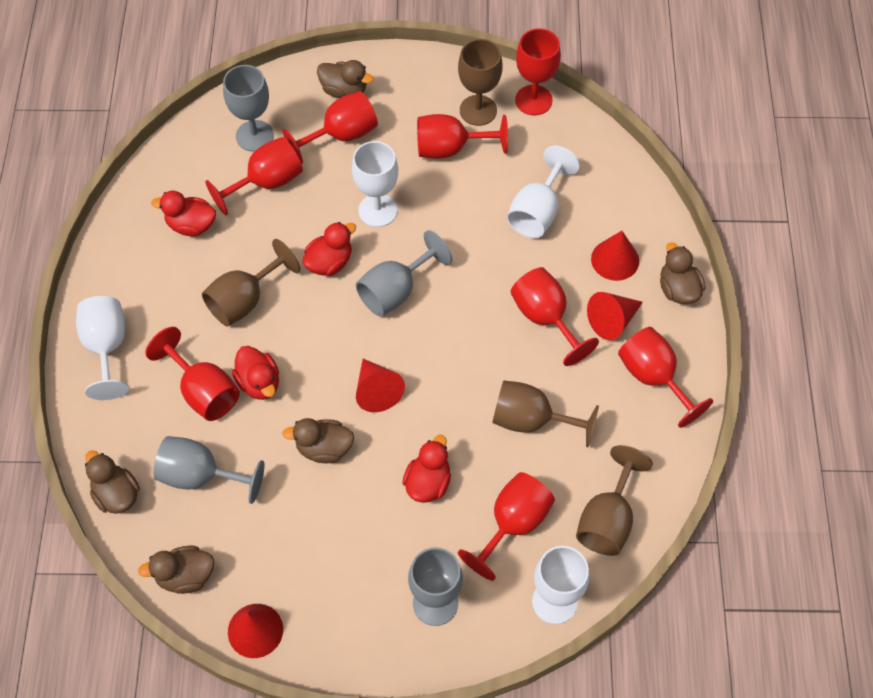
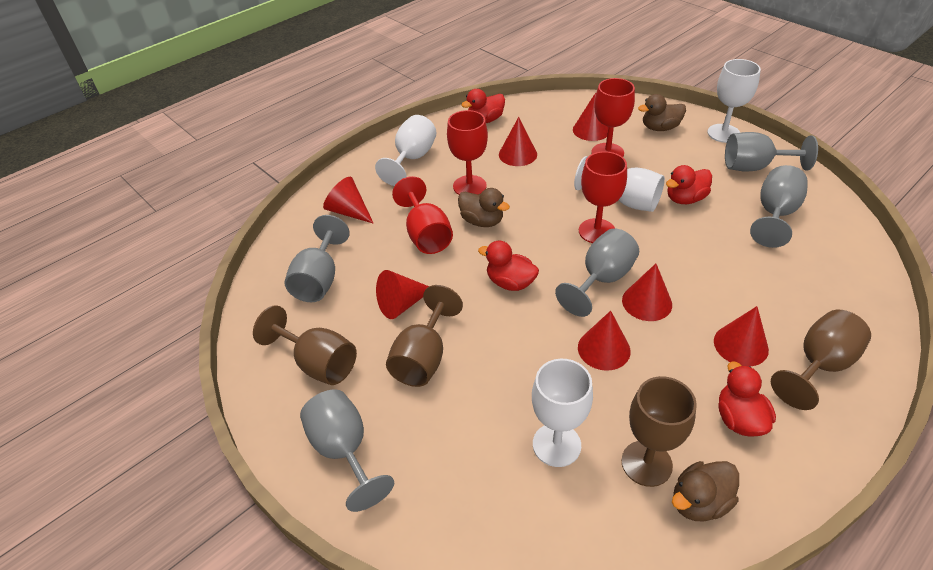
brown duck: [85,450,140,514] [138,546,214,594] [282,418,354,463] [317,60,373,98] [660,242,705,304] = 5 -> [458,188,510,227] [638,94,686,131] [672,461,739,522] = 3
grey goblet: [153,436,265,504] [223,65,274,152] [356,230,452,316] [408,547,463,626] = 4 -> [285,215,350,302] [300,390,394,512] [555,228,639,317] [725,132,818,172] [750,165,808,248] = 5
red cone: [228,604,283,658] [356,359,405,412] [587,292,643,340] [591,231,639,281] = 4 -> [323,177,374,224] [376,270,429,319] [499,117,537,166] [573,93,608,141] [578,311,631,371] [622,264,672,321] [714,306,769,367] = 7
red goblet: [145,327,240,421] [205,137,303,215] [283,91,378,164] [417,114,508,159] [458,472,555,581] [511,267,599,366] [515,28,561,115] [618,327,713,428] = 8 -> [392,176,453,254] [447,110,488,195] [579,151,627,243] [591,78,635,157] = 4

